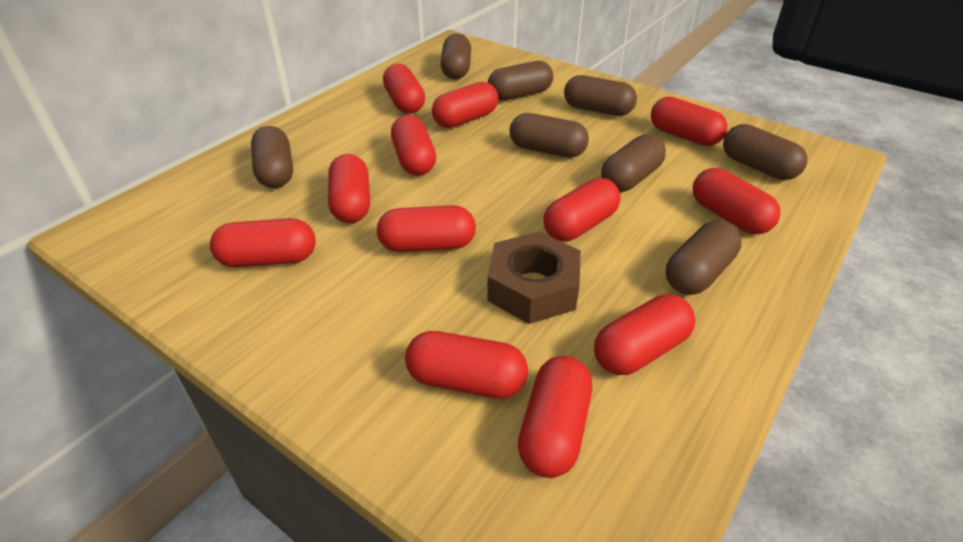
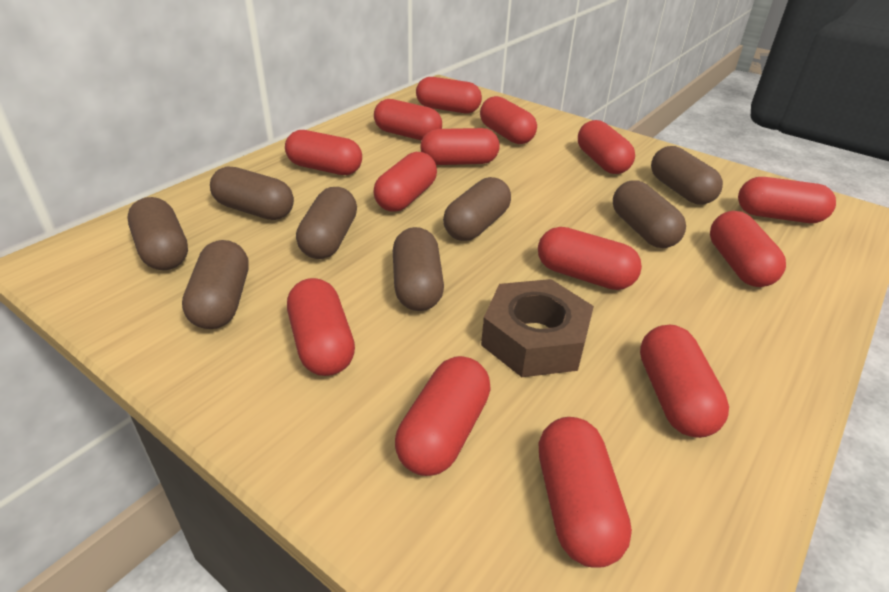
red capsule: [210,218,316,267] [328,154,370,223] [377,205,476,252] [383,64,425,114] [391,115,436,175] [405,331,528,399] [432,82,498,128] [518,356,592,478] [544,178,621,241] [594,294,695,375] [651,97,727,146] [693,168,781,234] = 12 -> [285,130,362,175] [287,278,355,376] [373,152,437,212] [374,99,442,141] [395,356,491,476] [416,77,482,113] [420,128,500,165] [480,96,537,144] [538,227,642,290] [538,417,632,568] [578,120,635,174] [640,325,729,438] [710,211,786,287] [738,177,836,223] = 14

